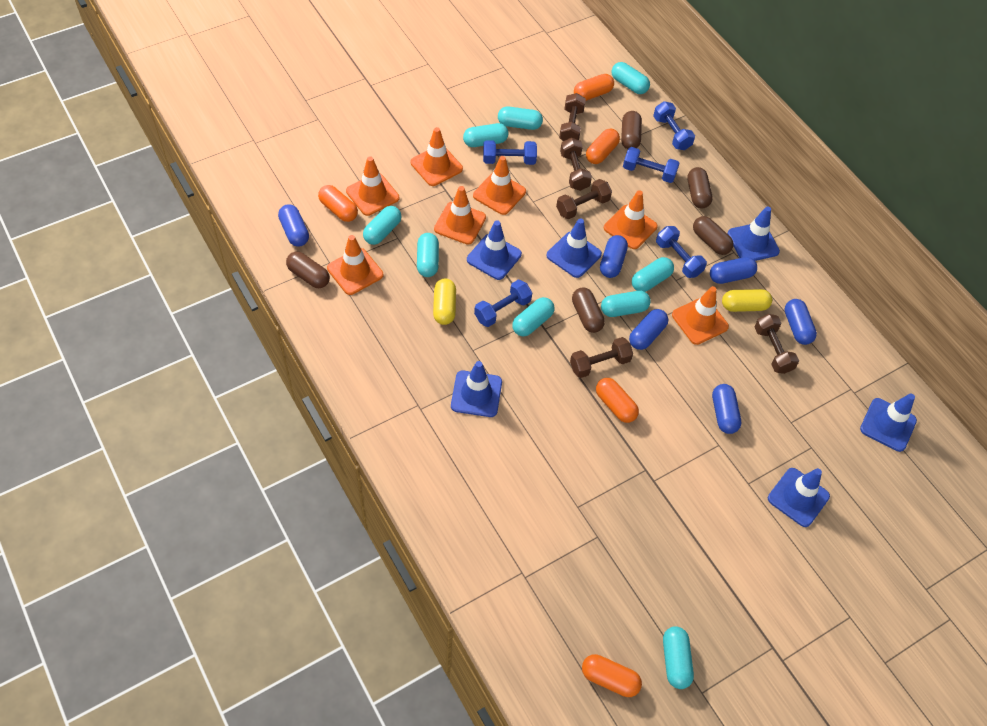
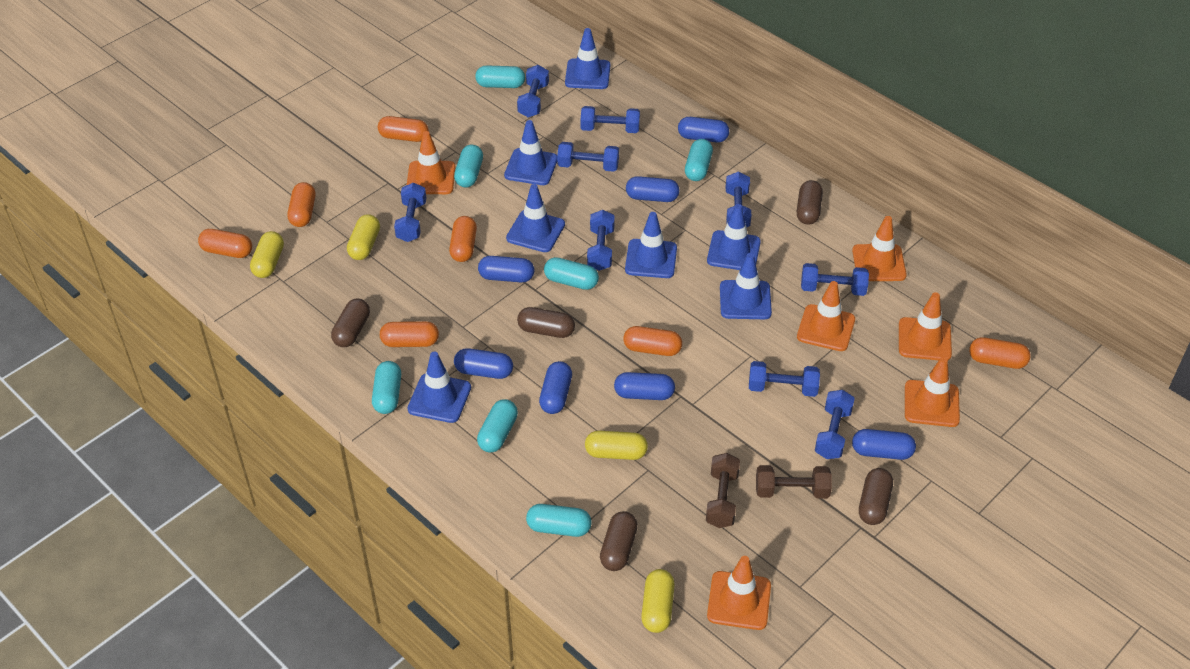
blue capsule: [278,204,309,246] [600,235,628,278] [629,309,668,350] [710,257,757,284] [712,384,741,434] [784,299,817,345] = 6 -> [454,348,513,379] [478,256,534,282] [539,361,572,414] [614,372,675,400] [626,176,680,202] [678,117,729,142] [852,429,916,460] = 7
blue dumbbell: [474,280,532,327] [483,140,537,165] [623,147,679,183] [653,101,695,150] [656,226,707,278] = 5 -> [394,182,426,242] [517,65,549,118] [557,142,619,172] [580,106,640,133] [587,210,615,271] [726,171,751,228] [749,361,820,397] [801,263,869,296] [815,390,855,459] = 9
blue traffic cone: [451,361,502,417] [467,220,522,280] [547,218,602,278] [728,206,780,261] [768,468,830,527] [860,394,917,452] = 6 -> [407,351,471,423] [504,120,557,185] [506,184,565,252] [565,28,610,89] [625,212,677,278] [707,204,761,270] [720,253,772,319] = 7
brown dumbbell: [556,179,612,219] [559,93,586,141] [560,138,592,191] [570,337,633,378] [755,314,799,374] = 5 -> [706,453,740,528] [756,465,832,499] = 2
orange capsule: [318,185,358,222] [574,74,614,101] [582,654,642,697] [586,128,620,164] [596,378,639,423] = 5 -> [198,229,252,258] [288,182,315,227] [378,116,429,142] [380,321,439,347] [449,216,477,262] [623,326,682,356] [969,337,1031,369] = 7
orange traffic cone: [327,235,383,295] [346,156,399,216] [411,127,463,186] [434,186,486,245] [473,156,526,215] [604,190,658,249] [672,286,729,345] = 7 -> [407,131,456,194] [707,556,771,630] [797,281,855,351] [852,216,907,281] [899,292,952,360] [905,357,960,427] = 6
turquoise capsule: [363,206,402,245] [417,233,439,277] [463,123,508,147] [498,106,543,130] [512,297,554,336] [601,291,651,317] [611,62,650,94] [632,257,674,292] [663,626,694,689] = 9 -> [372,361,401,414] [454,145,483,187] [475,65,525,88] [477,399,518,452] [526,504,591,537] [544,257,599,290] [685,139,713,181] = 7
yellow capsule: [433,278,456,325] [722,289,772,312] = 2 -> [250,231,284,278] [347,214,380,260] [585,431,648,460] [641,569,675,633] = 4

